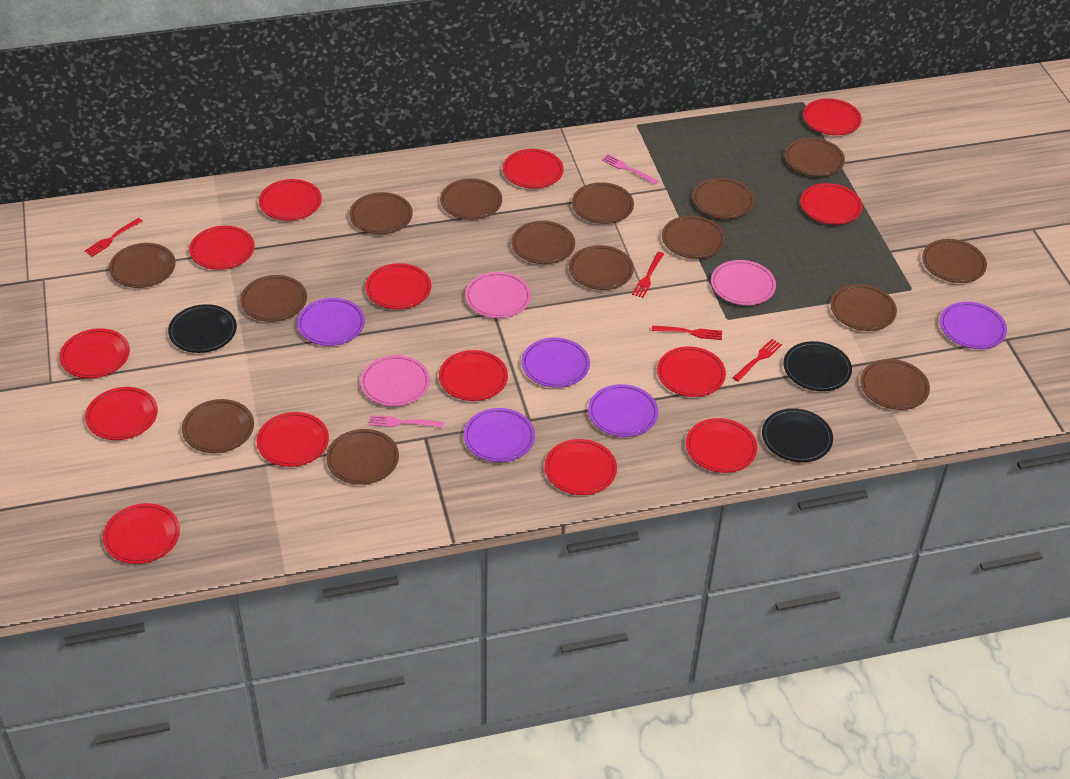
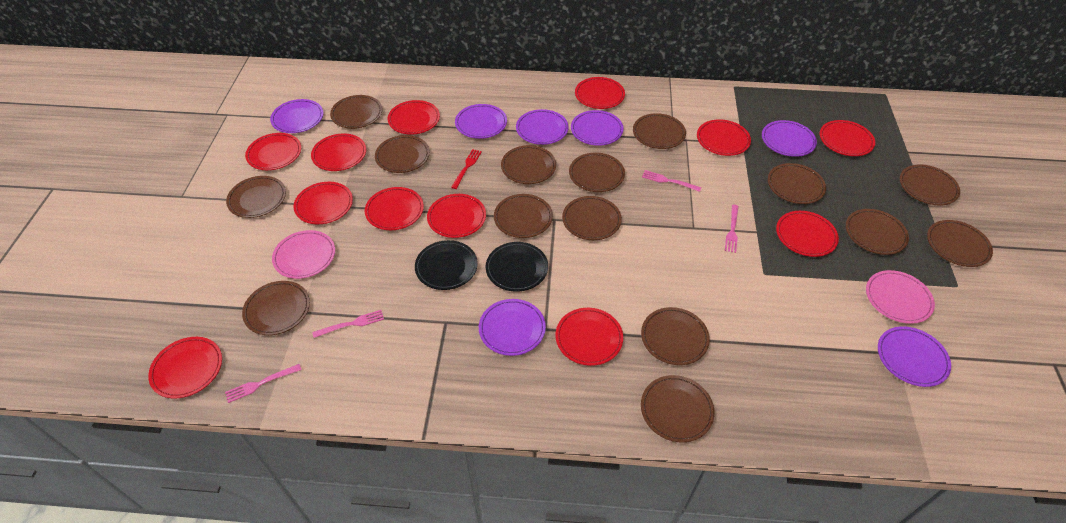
black plate: [168,304,237,353] [762,408,833,462] [783,341,852,391] = 3 -> [415,240,478,290] [486,242,548,292] = 2
pink fork: [369,415,444,428] [602,154,658,185] = 2 -> [225,364,302,403] [312,310,384,338] [642,170,701,192] [725,205,738,253] = 4
pink plate: [360,355,430,406] [465,272,531,318] [711,260,776,305] = 3 -> [272,230,335,279] [866,270,935,324] = 2
purple plate: [297,298,365,346] [464,408,535,462] [522,338,590,388] [588,384,658,437] [940,302,1007,349] = 5 -> [270,99,324,133] [455,104,507,139] [479,299,546,356] [516,109,569,145] [571,110,624,146] [762,120,817,157] [878,326,951,387] = 7
red fork: [85,218,142,257] [632,252,664,298] [652,326,722,340] [733,339,782,382] = 4 -> [451,149,482,189] = 1
red plate: [60,328,130,378] [85,387,158,440] [103,503,180,564] [189,226,255,270] [256,412,329,467] [259,179,322,221] [365,263,431,309] [439,350,508,401] [503,149,564,189] [545,439,617,495] [657,346,726,397] [686,418,757,473] [800,183,862,224] [803,98,862,135] = 14 -> [148,337,222,399] [245,133,301,170] [294,182,353,224] [311,133,366,171] [365,187,424,230] [388,100,440,135] [427,194,486,238] [555,308,623,366] [575,77,625,109] [697,119,751,156] [776,211,839,257] [820,120,875,156] = 12

